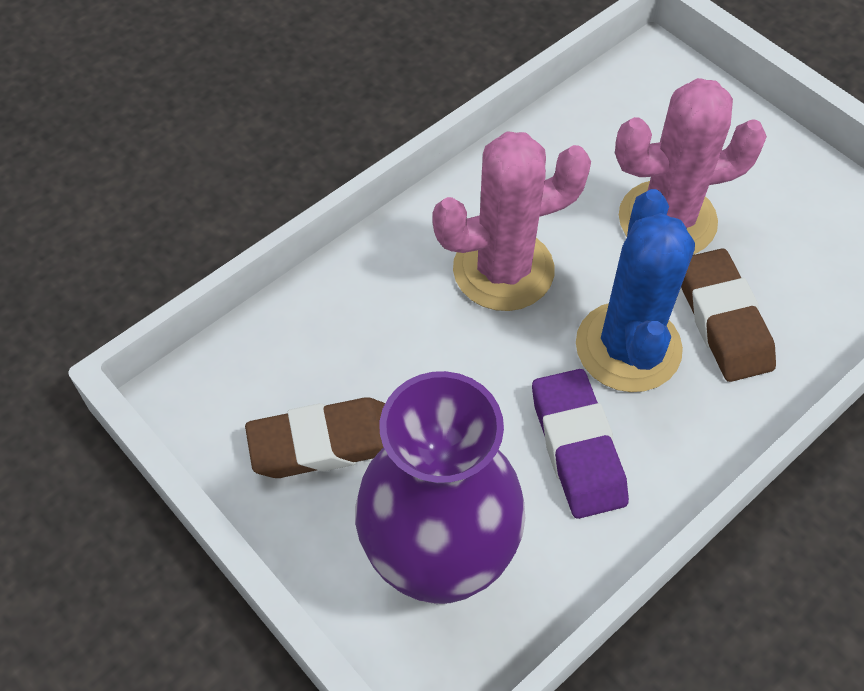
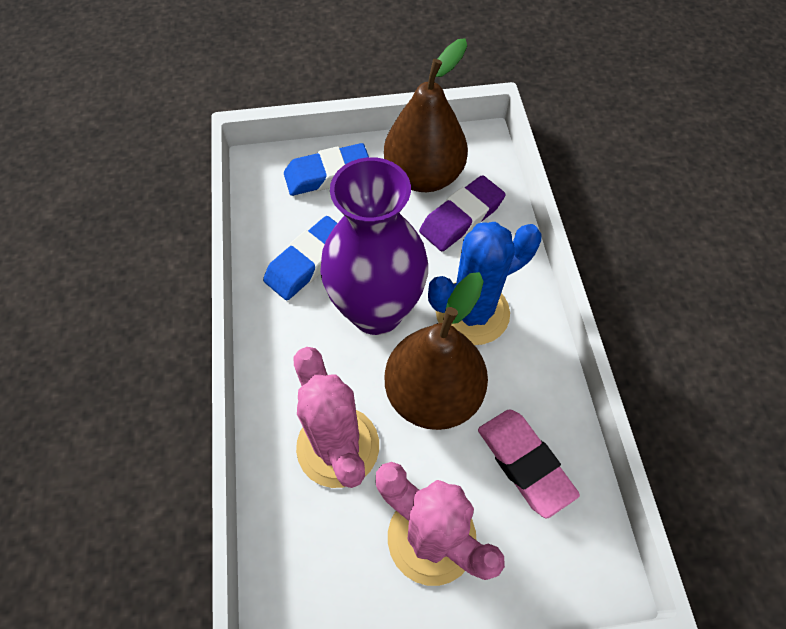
blue eraser: none = 0 -> [263,216,337,301] [284,143,369,196] = 2
brown eraser: [245,397,385,478] [681,248,776,382] = 2 -> none = 0
brown pear: none = 0 -> [384,38,468,192] [385,272,488,430] = 2
pink eraser: none = 0 -> [478,409,580,519] = 1

